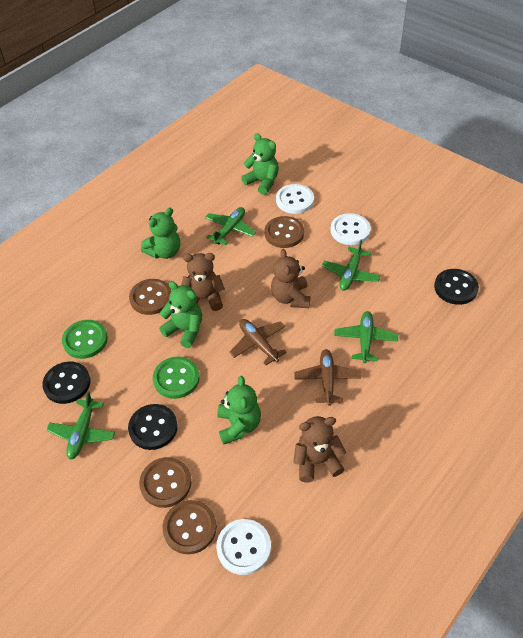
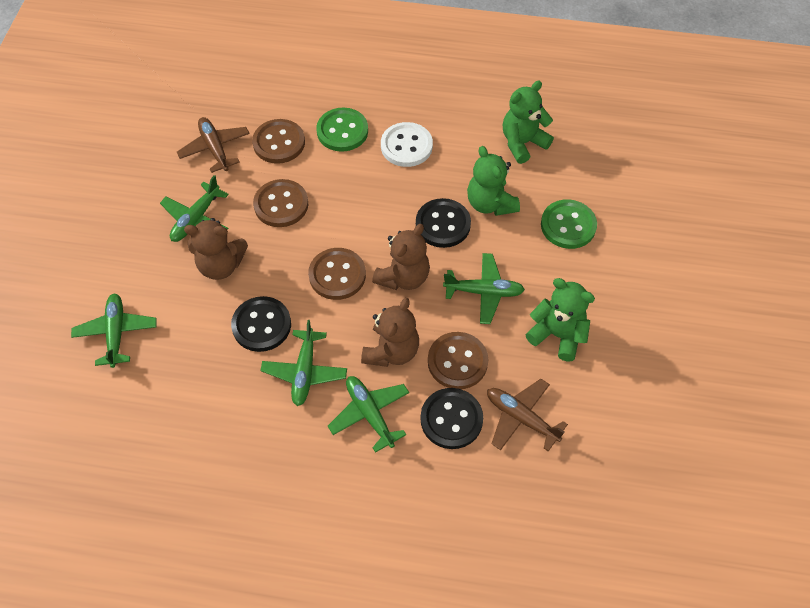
green plane: [46,391,115,460] [205,207,256,246] [322,240,381,291] [334,311,398,363] = 4 -> [71,293,157,368] [160,175,229,242] [260,320,347,406] [328,376,409,453] [443,253,525,324] = 5
green teddy bear: [141,208,180,259] [159,281,202,348] [217,376,261,445] [241,133,279,195] = 4 -> [467,146,520,216] [503,81,554,164] [525,278,595,362] = 3
white button: [216,519,271,575] [276,184,314,214] [331,213,371,245] = 3 -> [381,122,433,167] = 1

